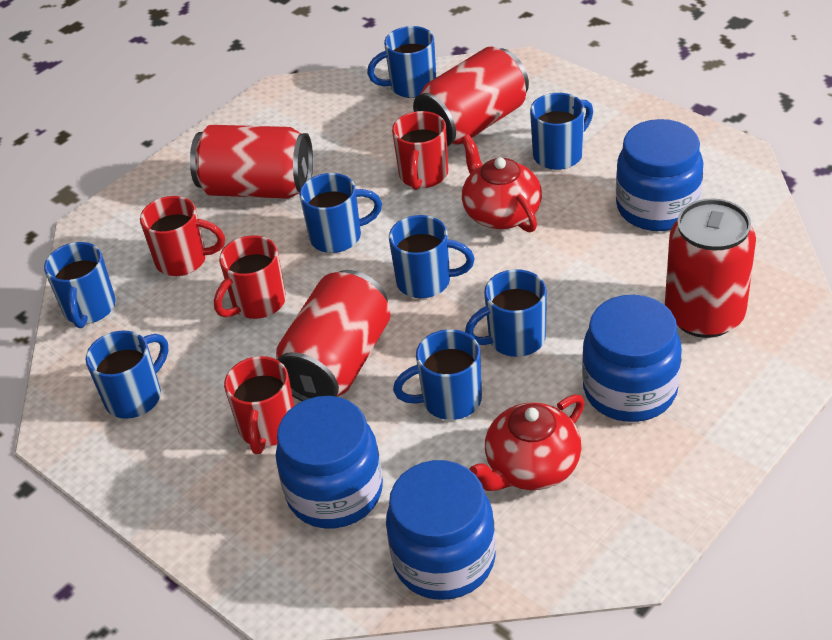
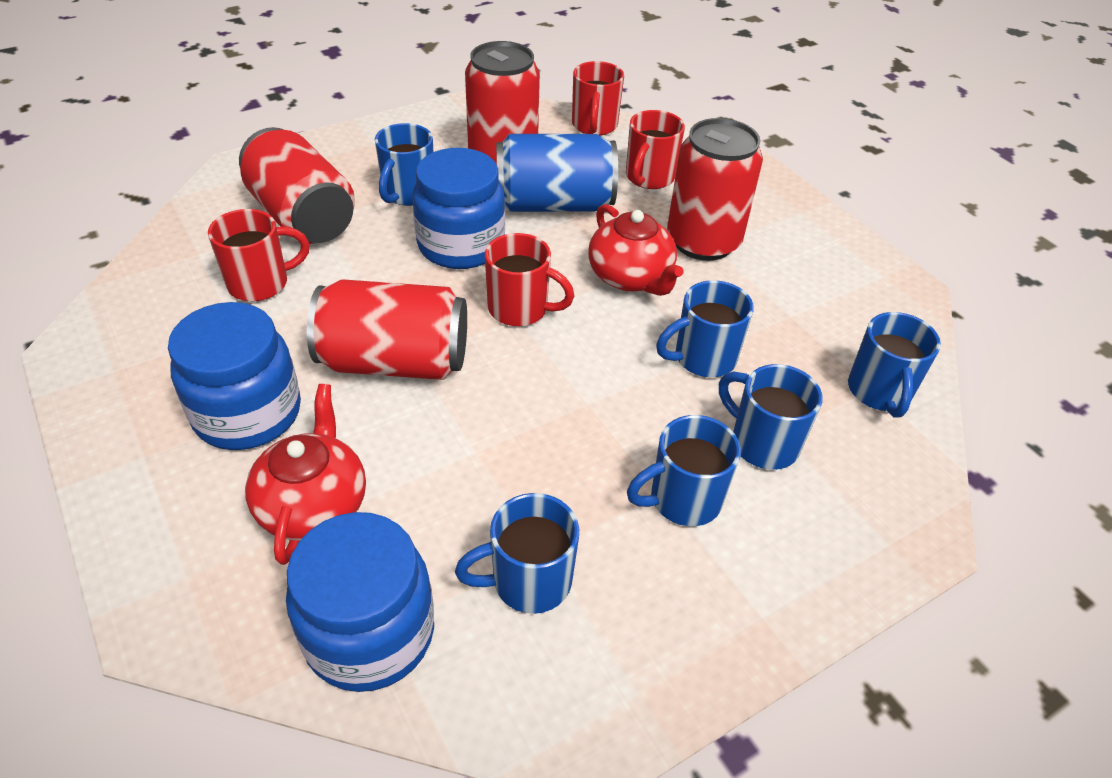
blue can: none = 0 -> [496,134,618,212] = 1
blue jar: [276,396,383,528] [386,460,496,600] [582,295,682,422] [616,119,703,231] = 4 -> [168,302,301,450] [286,512,434,692] [412,148,505,269] = 3
blue mug: [44,242,116,328] [86,331,168,419] [299,173,382,253] [367,26,436,98] [389,215,475,298] [393,329,482,420] [465,269,547,357] [530,93,593,170] = 8 -> [375,123,433,206] [455,493,579,614] [627,415,741,526] [656,280,754,377] [719,364,822,470] [848,312,941,418] = 6

